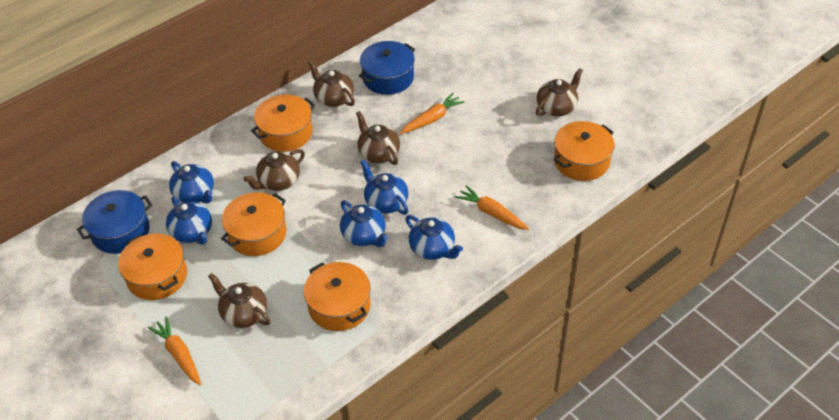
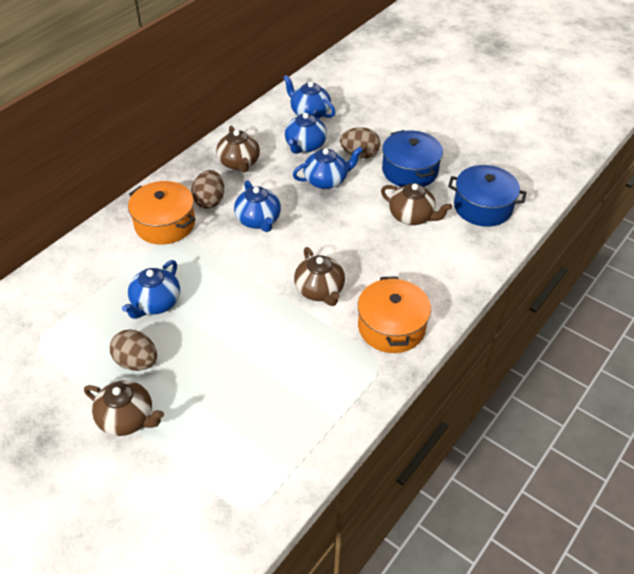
brown egg: none = 0 -> [110,329,157,371] [191,170,224,209] [340,127,380,158] = 3
brown teapot: [208,273,270,328] [244,149,305,191] [308,60,355,107] [356,111,400,165] [536,68,583,116] = 5 -> [84,380,164,436] [216,125,260,172] [294,247,345,306] [381,183,452,225] = 4
orange carrot: [148,316,201,385] [400,93,465,134] [455,185,529,230] = 3 -> none = 0
orange pot: [118,234,187,300] [221,192,286,256] [251,95,315,152] [304,262,371,331] [554,121,615,181] = 5 -> [128,181,195,245] [358,276,431,353] = 2

